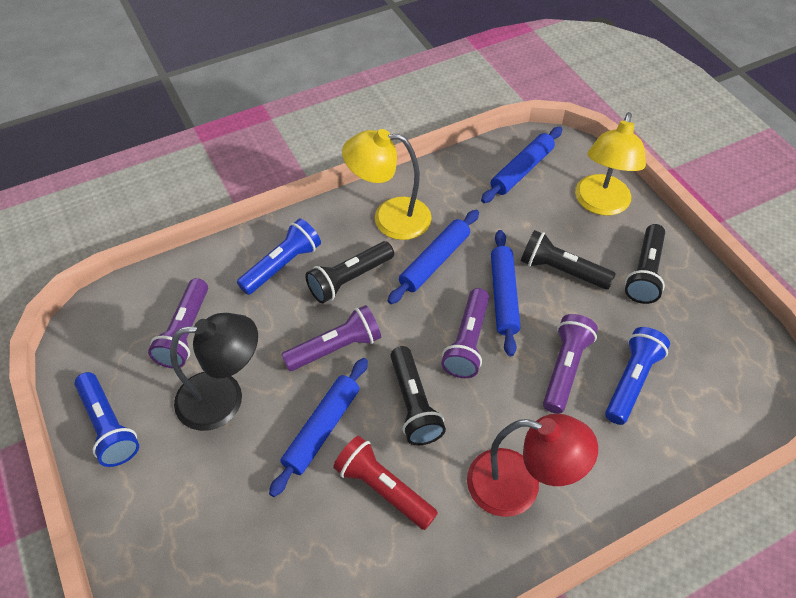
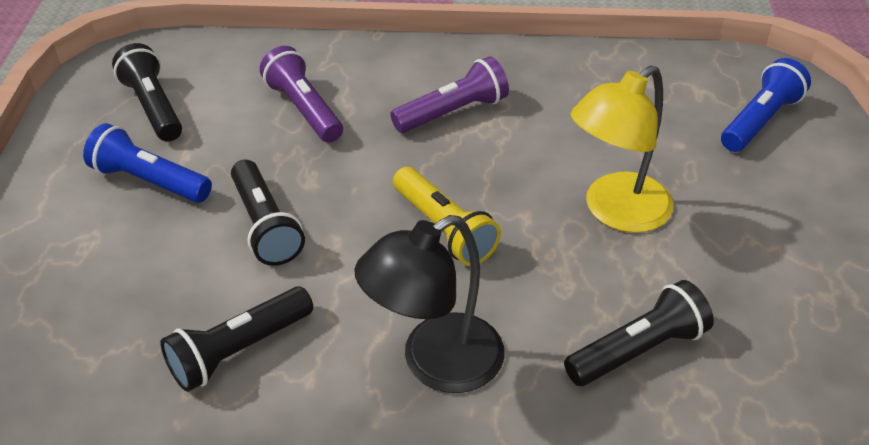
blue flashlight: [74,372,139,467] [237,219,321,295] [605,327,670,425] = 3 -> [83,123,212,203] [721,58,811,152] = 2
blue rolling pin: [269,358,368,497] [387,210,479,304] [481,127,562,203] [491,230,520,356] = 4 -> none = 0
purple flashlight: [148,278,208,368] [281,305,381,371] [441,288,489,378] [543,314,598,414] = 4 -> [260,46,343,143] [390,57,509,133] = 2
red flashlight: [333,436,438,530] = 1 -> none = 0
red lamp: [467,414,598,517] = 1 -> none = 0
yellow flashlight: none = 0 -> [393,167,501,266] = 1
yellow lamp: [342,129,432,240] [575,112,646,216] = 2 -> [571,65,673,233] = 1

